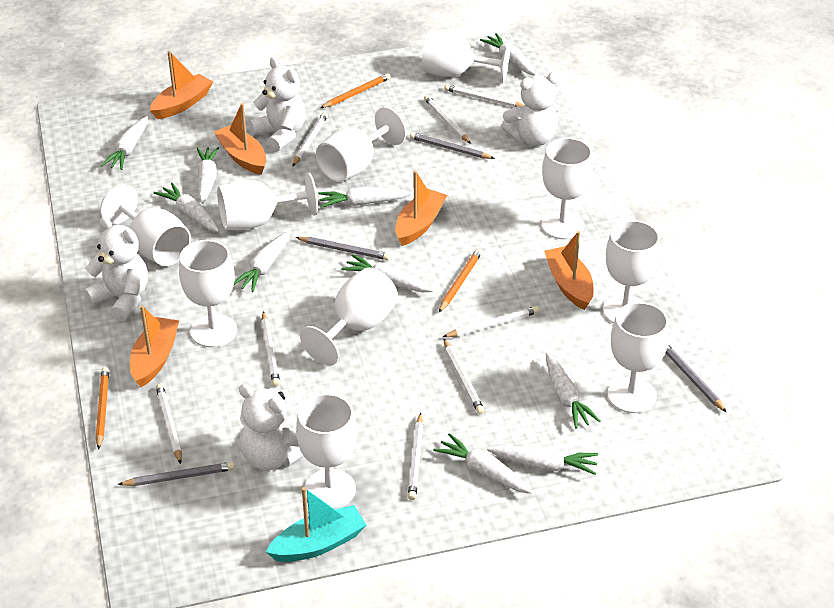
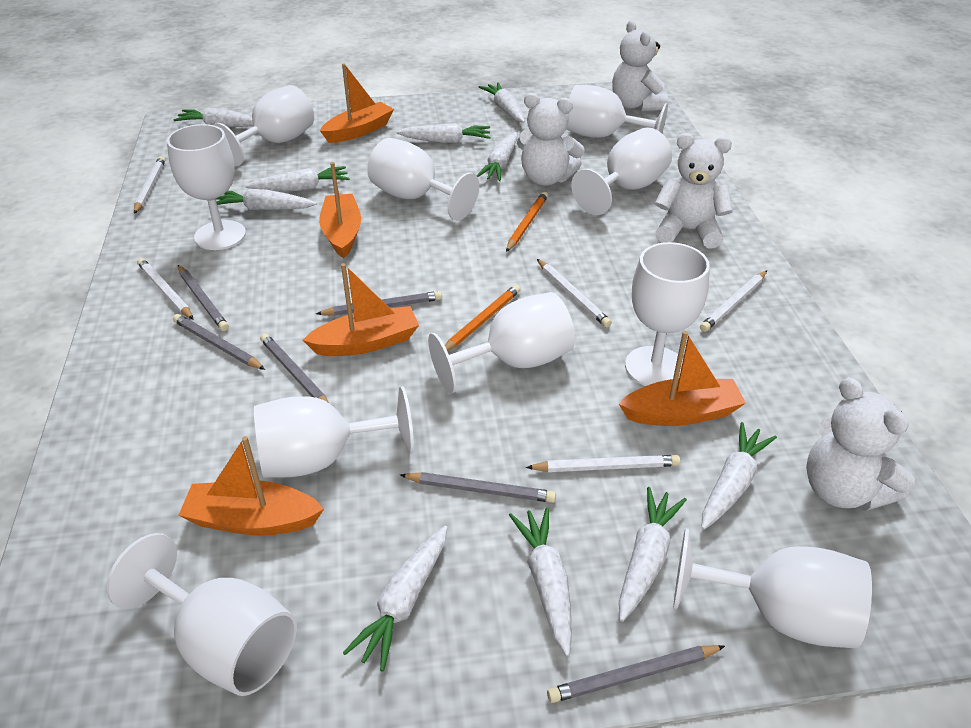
grey pencil: [118,462,235,486] [296,237,390,260] [410,132,495,159] [666,345,727,413] = 4 -> [173,314,265,370] [178,265,229,331] [260,333,329,403] [316,291,442,316] [400,472,556,503] [547,645,725,703] = 6
orange pencil: [96,367,109,450] [320,73,391,108] [439,249,482,312] = 3 -> [445,285,521,351] [506,192,548,252] = 2
turquoise boat: [266,487,366,562] = 1 -> none = 0
white pencil: [156,383,182,464] [261,311,280,386] [292,112,328,167] [408,413,424,500] [424,95,471,144] [443,306,539,337] [444,84,525,107] [444,339,484,414] = 8 -> [134,156,165,214] [137,258,194,320] [526,455,680,472] [537,259,612,328] [700,270,767,332] = 5

